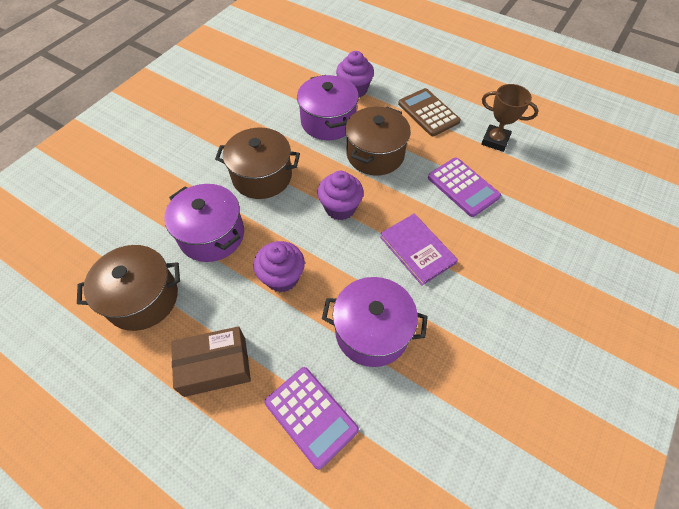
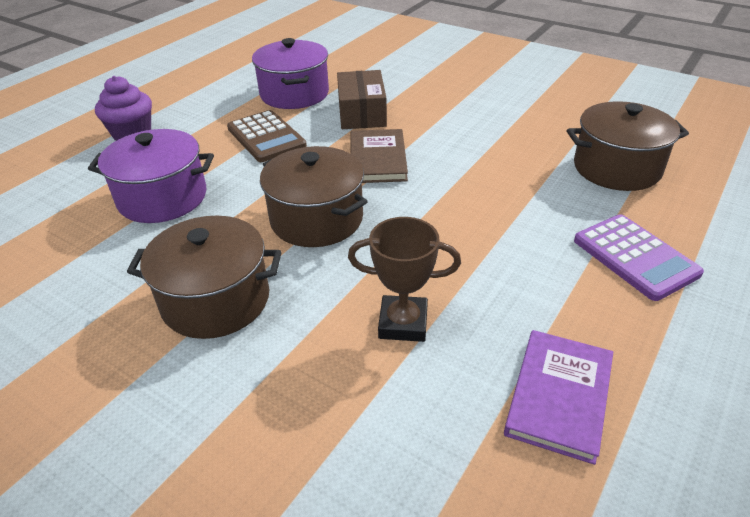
brown book: none = 0 -> [350,129,408,183] = 1
purple calculator: [264,367,359,470] [428,157,501,217] = 2 -> [574,214,704,301] = 1
purple cupcake: [253,241,305,292] [317,171,364,220] [336,51,374,98] = 3 -> [95,76,152,141] = 1
purple pot: [164,184,244,262] [297,75,359,140] [322,277,428,367] = 3 -> [88,129,214,223] [252,38,329,109] = 2

